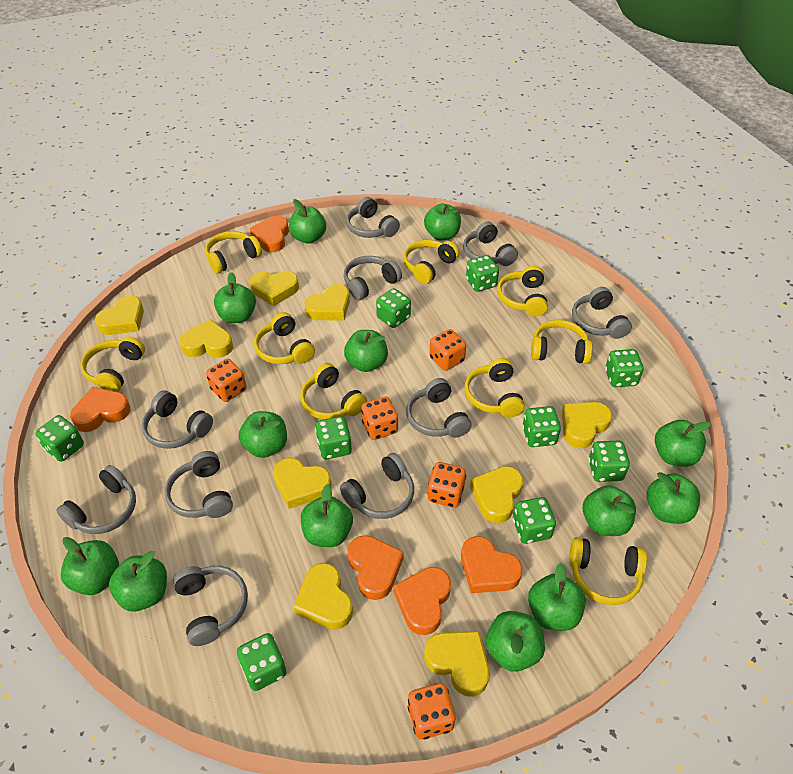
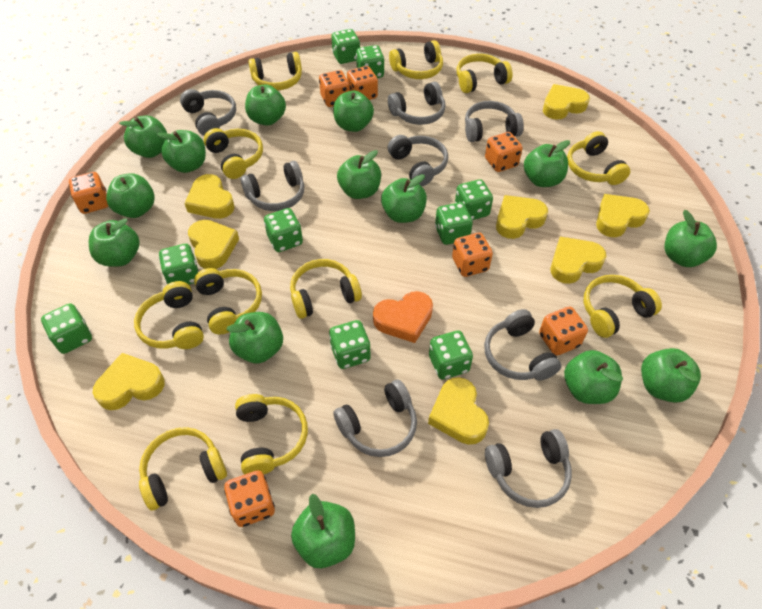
green apple: [61,537,119,595] [109,551,167,611] [214,272,256,323] [239,411,287,458] [289,199,326,244] [301,484,353,547] [344,330,388,372] [424,204,461,241] [486,611,545,672] [528,563,586,631] [583,485,636,536] [646,472,700,524] [655,420,711,467] = 13 -> [89,218,139,267] [106,173,155,218] [119,116,167,158] [157,130,206,173] [226,312,283,364] [245,84,286,126] [291,494,355,568] [333,91,374,132] [337,150,381,199] [381,174,427,223] [524,140,570,187] [564,350,623,404] [641,348,701,403] [664,210,717,267] = 14
grey headphones: [56,465,136,534] [142,390,213,449] [165,451,233,518] [173,566,248,646] [340,453,414,519] [344,256,402,300] [346,197,400,238] [406,378,472,438] [463,221,518,266] [572,287,632,339] = 10 -> [180,89,236,136] [241,161,304,211] [333,380,417,457] [387,135,448,186] [388,82,446,125] [465,101,524,142] [484,309,561,381] [485,429,572,508] = 8
orange dice: [206,359,247,402] [361,396,398,440] [408,683,455,740] [427,462,466,508] [429,329,466,371] = 5 -> [69,172,108,214] [224,470,275,527] [319,70,349,107] [347,66,378,100] [452,232,493,277] [485,132,523,172] [539,307,588,356] = 7
orange heart: [70,387,130,432] [250,216,289,252] [348,535,404,600] [393,567,451,635] [461,536,522,593] = 5 -> [373,291,433,343] = 1
yellow headphones: [80,337,145,392] [205,231,262,273] [254,312,315,364] [300,363,367,420] [403,240,460,284] [464,358,525,417] [497,266,548,317] [531,320,592,364] [569,537,647,605] = 9 -> [134,281,204,349] [139,427,227,510] [194,268,262,334] [204,128,263,179] [235,394,308,474] [249,52,302,90] [290,259,362,319] [389,40,443,79] [457,54,513,93] [567,131,630,185] [584,275,662,338] = 11
yellow heart: [95,295,144,335] [179,319,233,358] [250,271,299,306] [273,458,332,509] [293,563,353,630] [305,284,350,321] [424,631,490,697] [470,466,523,523] [562,402,612,448] = 9 -> [93,353,165,410] [184,174,235,219] [188,220,239,269] [428,377,489,445] [496,195,548,239] [543,84,590,120] [550,237,606,284] [596,194,650,237] = 8

